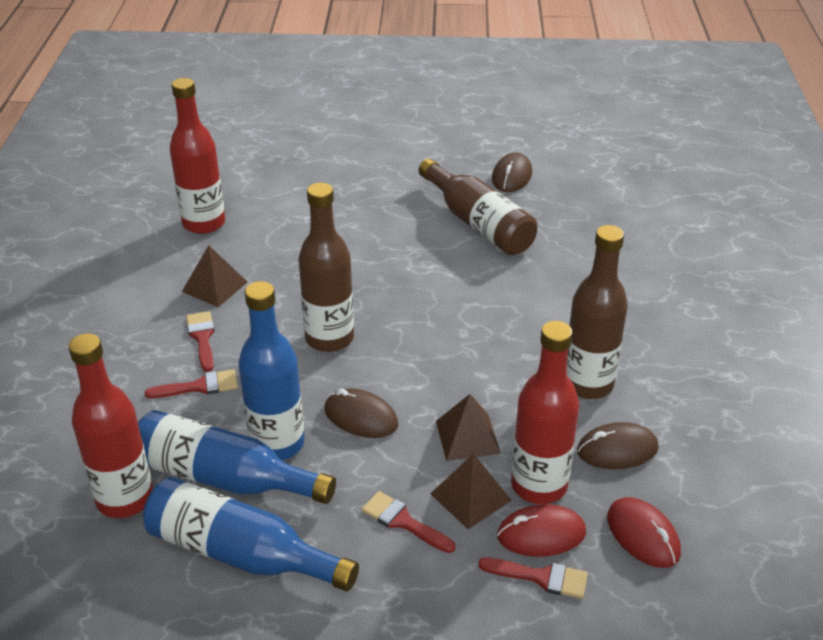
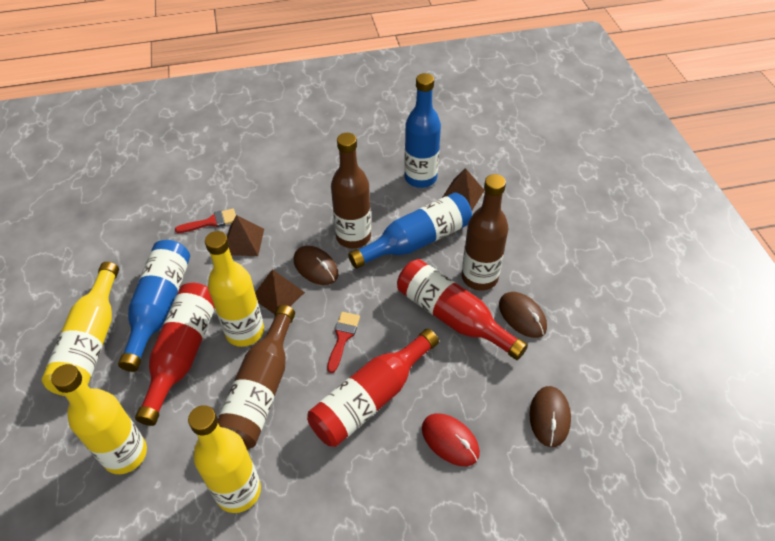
red brush: [145,369,238,398] [186,311,215,372] [362,491,455,553] [478,557,588,599] = 4 -> [175,208,236,233] [327,312,360,373] = 2
red mouse: [497,504,586,557] [607,497,681,568] = 2 -> [422,413,480,466] = 1
yellow bottle: none = 0 -> [42,262,119,396] [51,364,147,474] [188,405,261,513] [205,231,264,347] = 4

